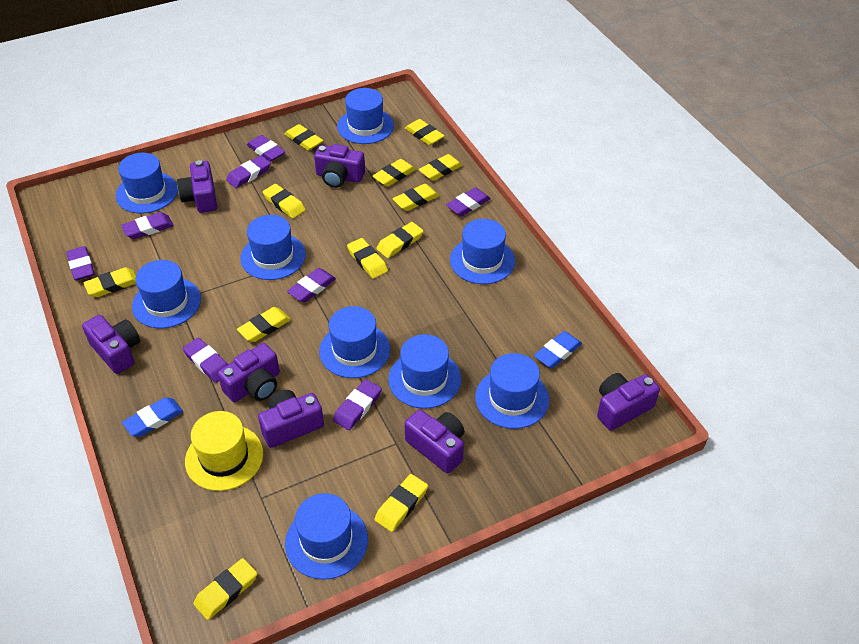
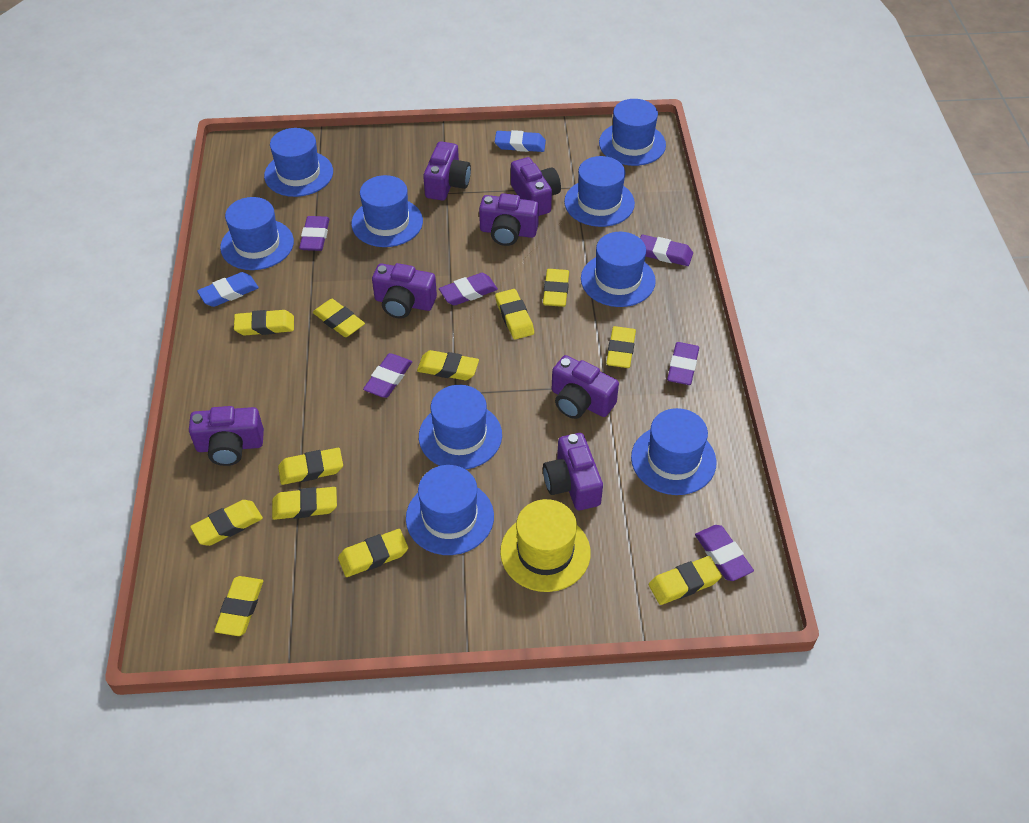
purple eraser: [66,246,94,281] [121,212,173,239] [183,338,228,383] [226,155,271,188] [247,135,285,162] [287,268,336,302] [333,379,382,430] [446,187,491,216] = 8 -> [299,216,330,251] [363,353,412,398] [439,273,498,306] [640,235,693,266] [667,342,699,385] [695,525,754,581] = 6

